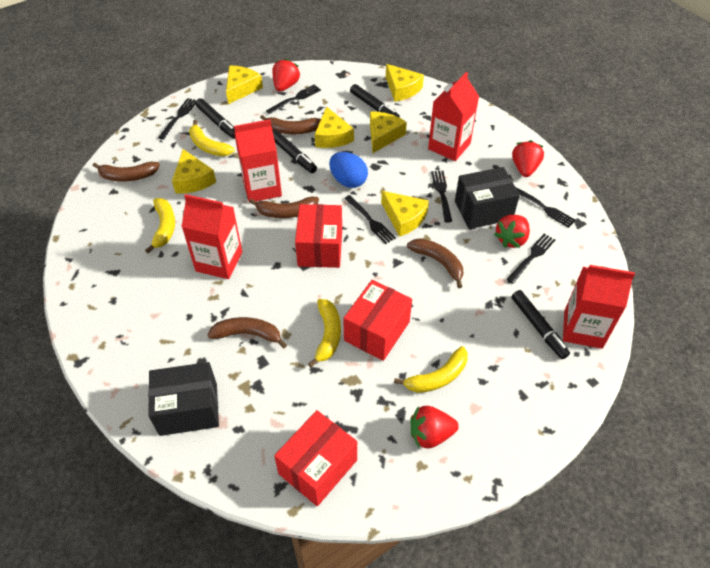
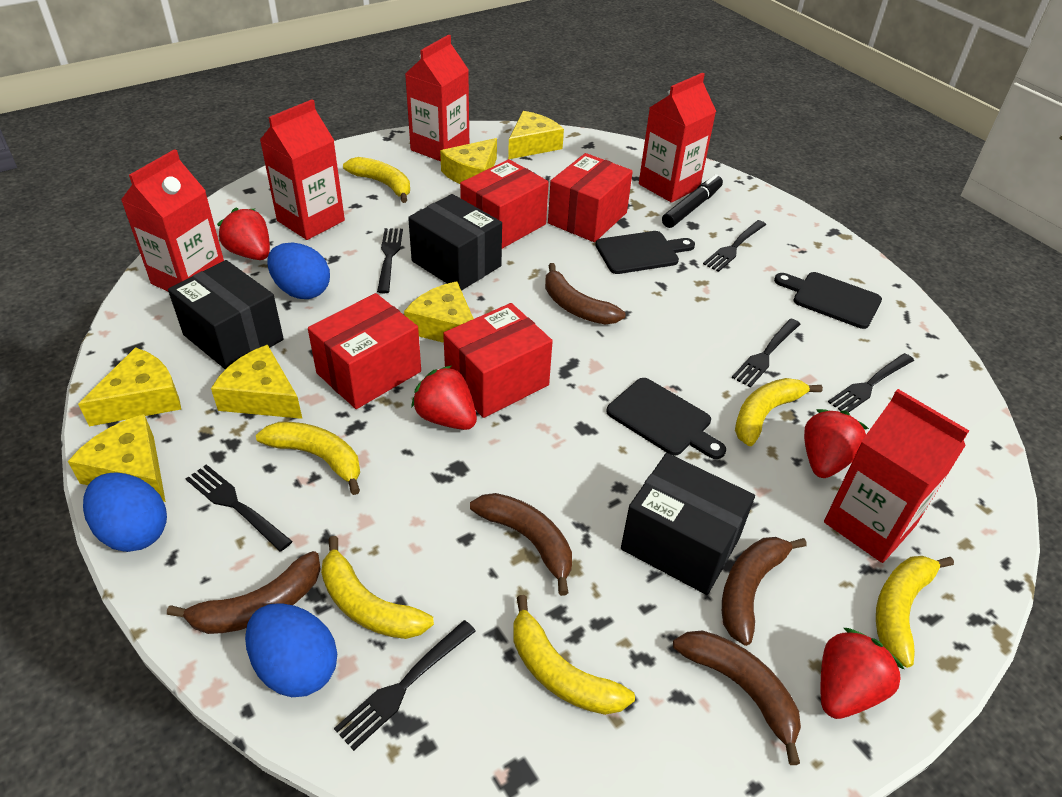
black box: [148,362,219,436] [455,167,520,229] = 2 -> [168,260,284,369] [408,194,502,291] [621,453,755,595] = 3
black cutting board: none = 0 -> [595,231,695,274] [606,378,726,459] [774,272,882,329] = 3
black marker: [195,98,235,139] [272,130,317,173] [350,84,400,118] [511,290,570,359] = 4 -> [662,174,723,228] = 1
blue egg: [329,152,368,188] = 1 -> [83,472,167,552] [245,603,337,697] [267,243,330,299] = 3
red box: [274,410,357,506] [295,204,342,268] [343,280,412,361] = 3 -> [308,293,421,409] [443,303,553,418] [460,159,549,249] [548,153,633,242] = 4
red carton: [182,194,243,279] [234,119,282,203] [428,72,479,161] [563,265,635,349] = 4 -> [121,149,224,291] [260,99,345,240] [405,34,469,161] [639,73,716,203] [824,389,969,563] = 5
yellow banana: [145,198,175,253] [189,120,235,156] [308,299,341,367] [394,346,468,393] = 4 -> [256,422,360,495] [321,536,434,639] [343,157,410,203] [513,595,635,715] [735,378,823,446] [876,556,954,668] = 6

